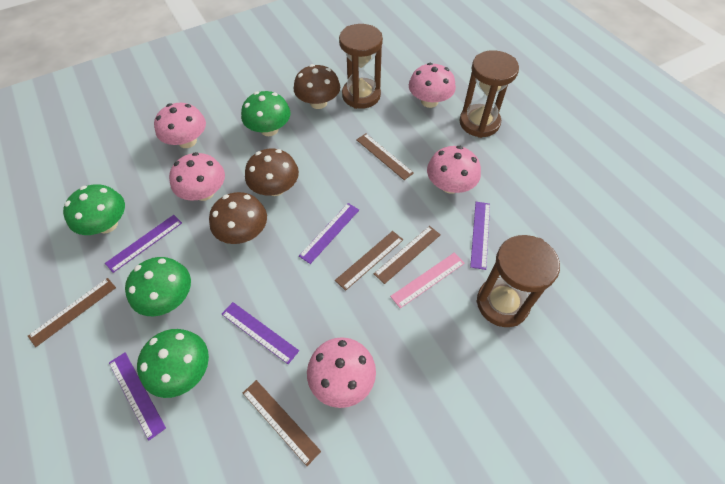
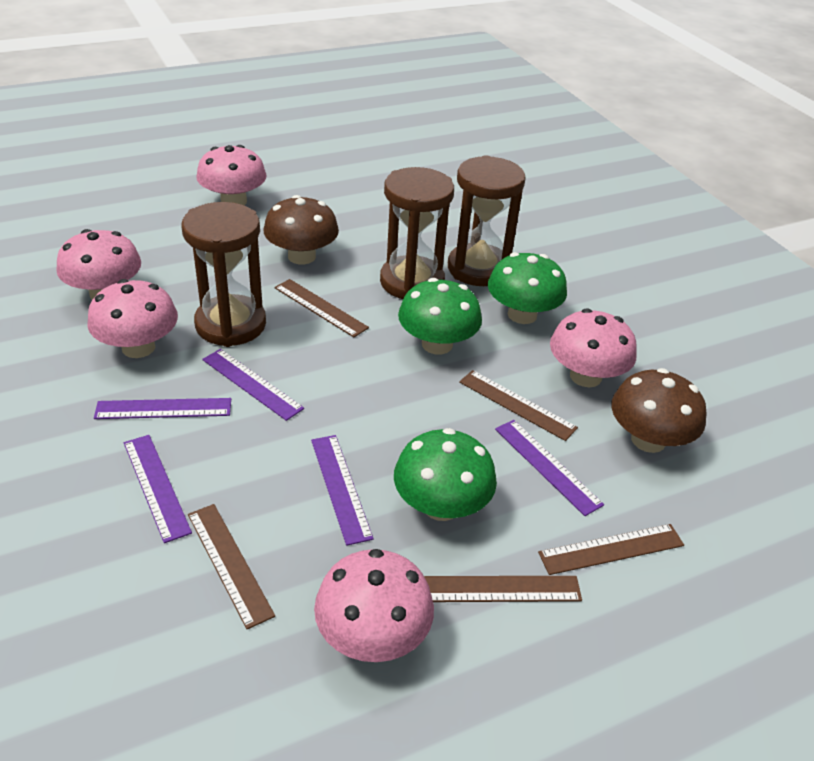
brown mushroom: [209,192,267,244] [245,148,299,196] [294,64,340,109] = 3 -> [263,195,339,265] [611,368,707,453] = 2
green mushroom: [63,185,125,235] [125,257,191,316] [137,329,209,398] [241,91,290,136] = 4 -> [394,428,497,521] [398,278,482,354] [488,252,567,324] = 3
pink ruler: [390,253,465,308] = 1 -> none = 0

